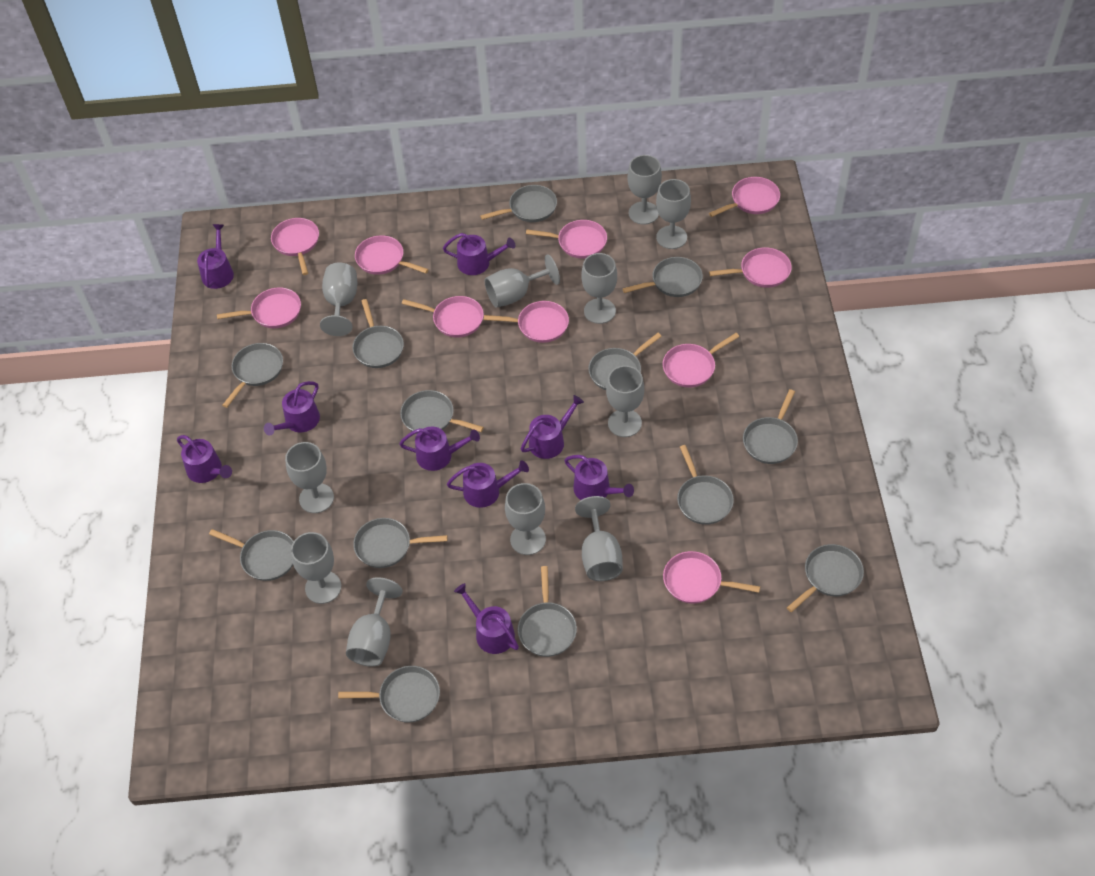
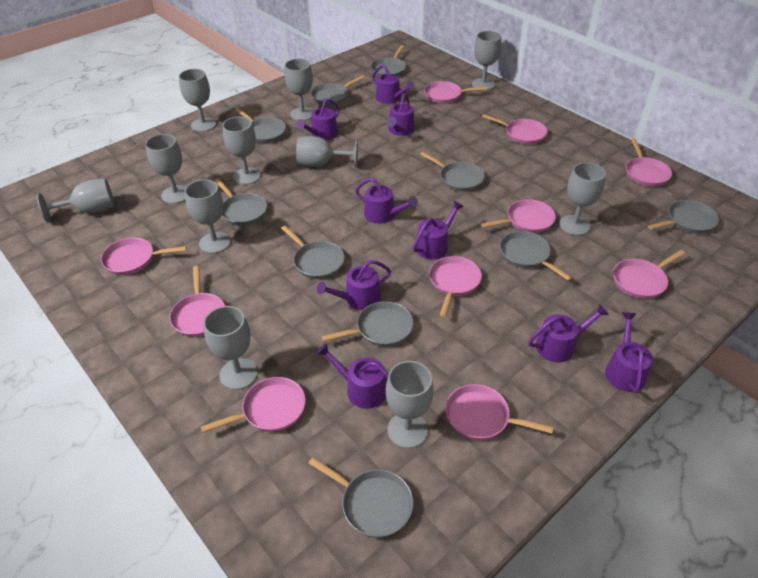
grey pan: [209,529,294,581] [222,343,283,408] [338,666,440,723] [352,299,404,368] [353,518,448,568] [400,390,484,434] [480,185,557,222] [518,566,577,657] [588,333,662,390] [623,257,703,297] [677,445,734,525] [743,389,798,464] [787,544,864,612] = 13 -> [214,179,267,226] [235,108,286,143] [281,226,345,279] [308,457,413,538] [311,75,365,106] [321,301,413,347] [371,45,406,76] [420,152,485,191] [500,231,572,281] [648,200,719,234] = 10

